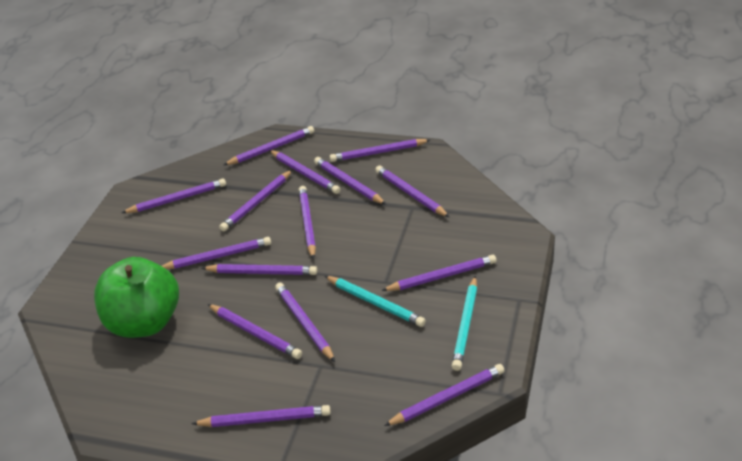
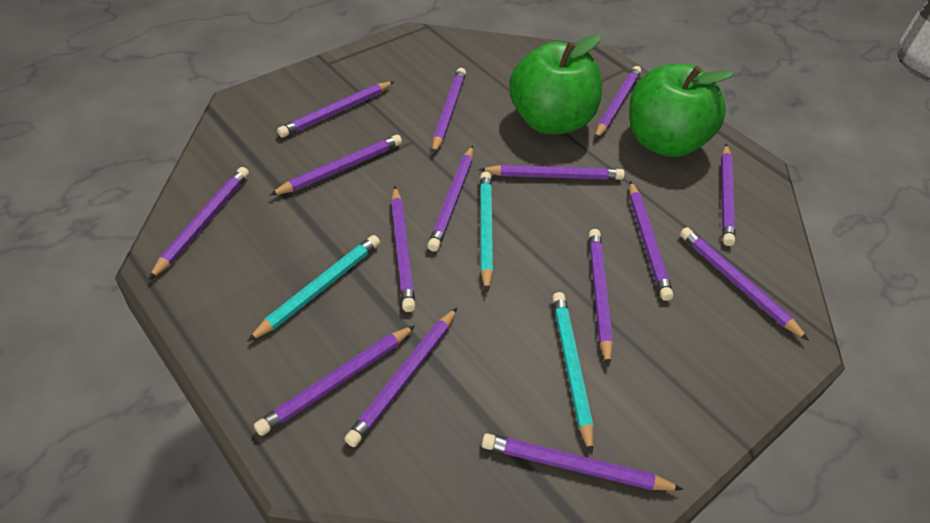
green apple: [94,257,179,338] = 1 -> [509,35,602,134] [629,64,734,157] = 2
turquoise pencil: [325,276,426,327] [452,276,477,371] = 2 -> [247,235,380,342] [480,172,493,292] [552,292,593,455] = 3

